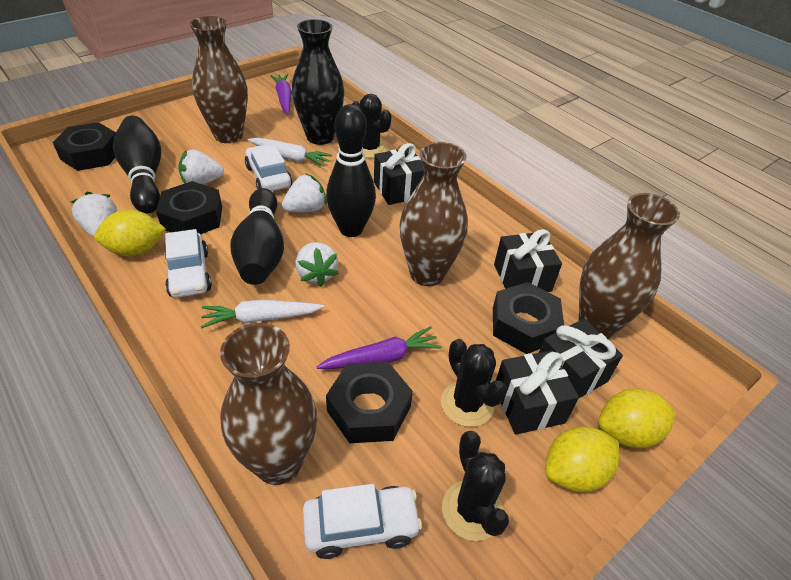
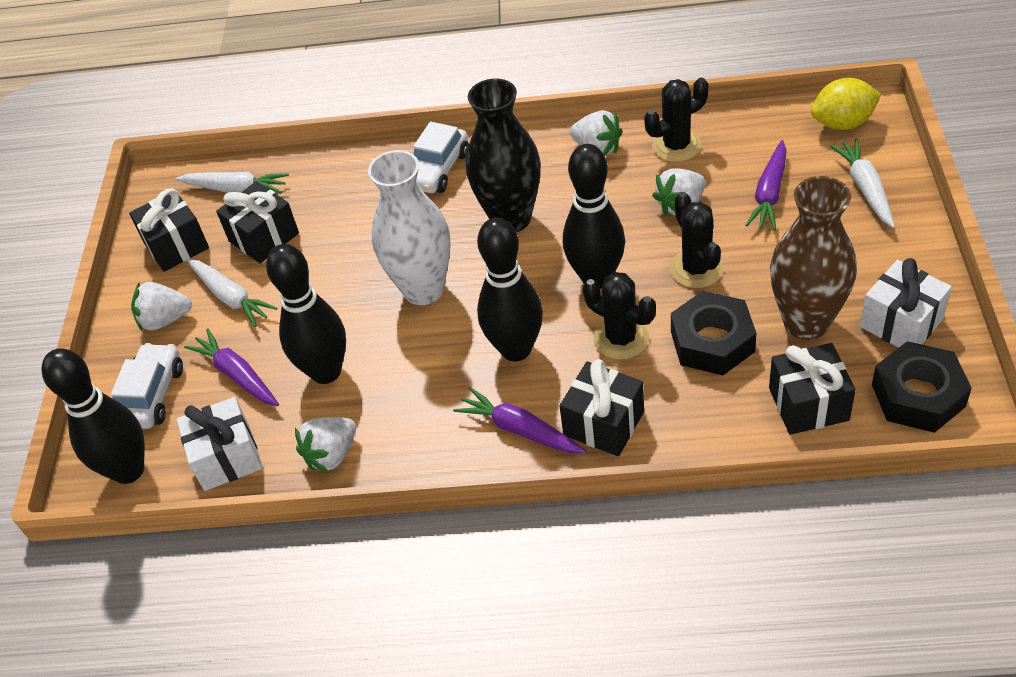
black bowling pin: [113,116,161,214] [230,188,284,285] [326,104,376,237] = 3 -> [41,348,145,484] [266,244,346,384] [477,218,543,361] [563,144,625,289] = 4
black nut: [53,122,116,171] [156,181,222,234] [326,362,413,443] [493,282,564,354] = 4 -> [671,291,756,375] [872,341,972,433] = 2
brown vase: [190,16,248,143] [220,323,317,485] [400,142,468,286] [579,193,680,339] = 4 -> [770,176,857,340] = 1
purple carrot: [270,74,292,114] [317,326,442,369] = 2 -> [184,328,279,406] [453,387,586,453] [745,140,787,230] = 3
white car: [164,229,212,298] [245,144,292,191] [303,484,422,559] = 3 -> [111,343,183,429] [413,122,469,193] = 2
white carrot: [201,299,324,328] [248,138,332,167] = 2 -> [175,172,289,194] [187,259,277,327] [830,138,895,228] = 3
white gift: none = 0 -> [177,397,263,491] [860,258,952,348] = 2
white vase: none = 0 -> [368,150,451,305] = 1
yellow lemon: [94,210,166,256] [545,427,619,492] [598,389,676,448] = 3 -> [811,78,881,130] = 1

